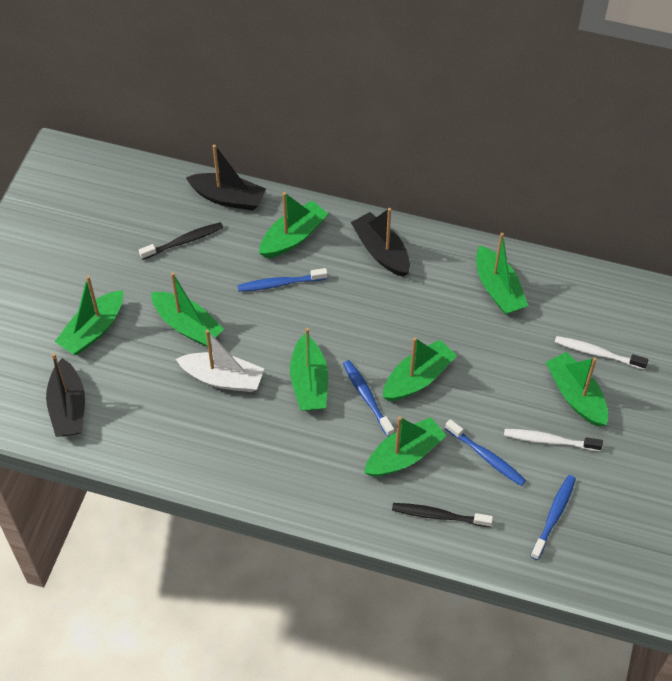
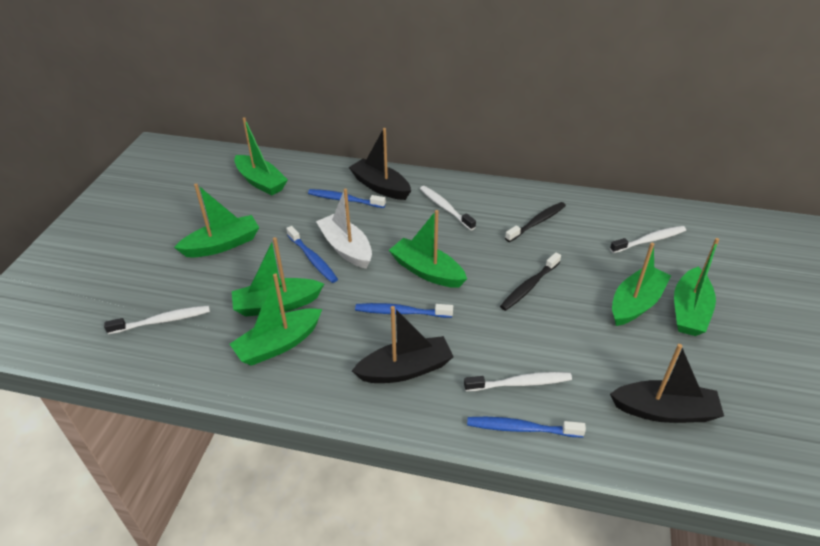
green boat: [55,276,123,355] [151,272,224,347] [259,192,328,258] [290,328,328,411] [364,416,447,477] [383,337,457,401] [476,233,528,315] [546,352,608,427] = 8 -> [174,183,259,257] [230,273,322,366] [232,237,324,317] [234,117,288,196] [389,210,467,288] [612,243,671,326] [674,238,719,336] = 7
white toothbrush: [504,429,603,451] [555,336,648,370] = 2 -> [104,305,210,334] [420,186,476,230] [464,372,572,391] [610,226,686,253] = 4

